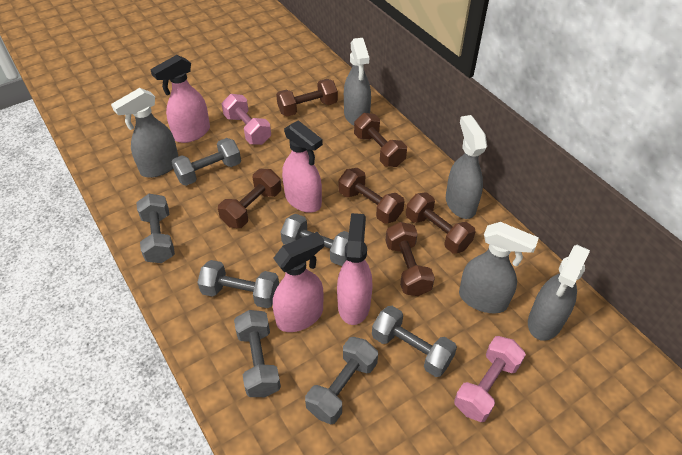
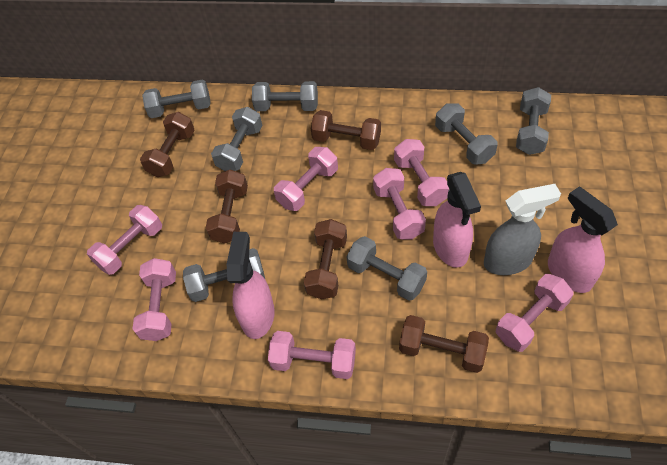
brown dumbbell: [218,169,281,228] [276,79,338,117] [338,168,405,224] [354,113,407,167] [385,222,435,296] [406,192,476,254] = 6 -> [140,112,195,177] [206,170,248,244] [304,219,347,299] [311,110,381,150] [399,315,489,373] = 5
grey spray bottle: [111,88,179,178] [344,38,371,126] [446,115,487,219] [459,222,539,313] [528,245,590,341] = 5 -> [484,184,561,275] = 1
pink dumbbell: [222,94,271,145] [454,336,526,422] = 2 -> [87,205,162,275] [133,258,176,341] [268,331,356,379] [274,147,338,211] [373,168,426,239] [394,139,449,206] [496,274,574,352] = 7
pink spray bottle: [150,55,210,143] [273,232,324,332] [282,120,323,213] [337,213,372,325] = 4 -> [227,232,275,339] [433,172,481,268] [548,187,618,293] = 3

